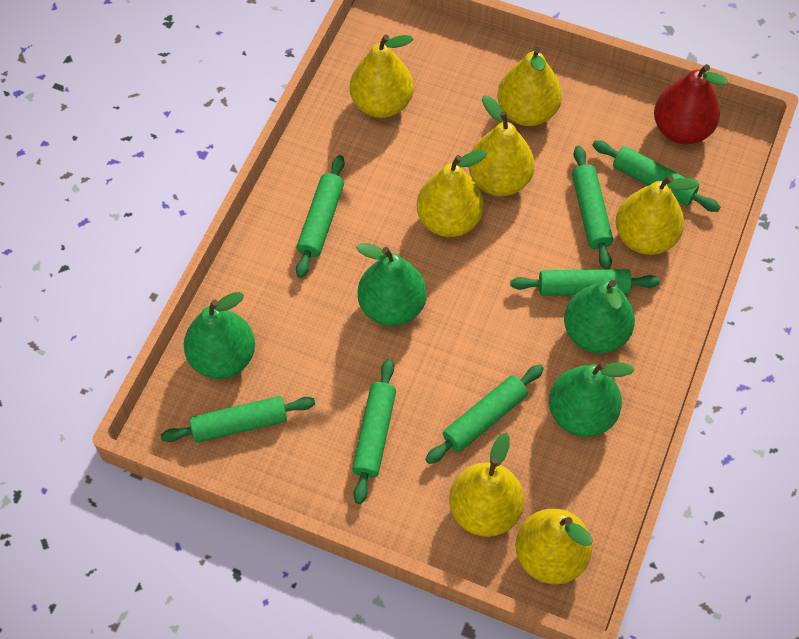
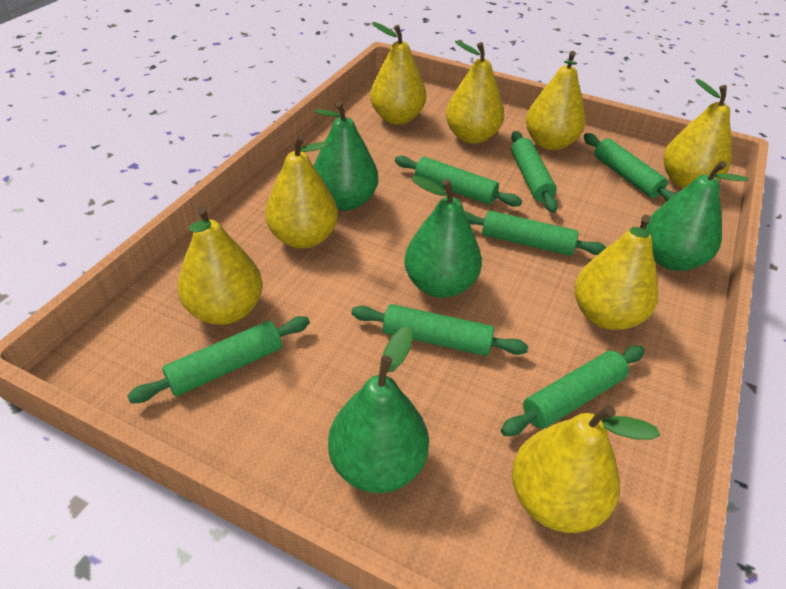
red pear: [654,64,728,145] = 1 -> none = 0
yellow pear: [350,34,414,118] [417,150,487,237] [449,433,524,537] [468,95,535,196] [497,47,562,126] [515,508,593,584] [616,175,699,255] = 7 -> [177,206,263,325] [265,135,338,249] [370,22,426,125] [446,41,504,144] [512,405,660,533] [526,51,586,150] [574,215,659,330] [664,79,732,188] = 8

